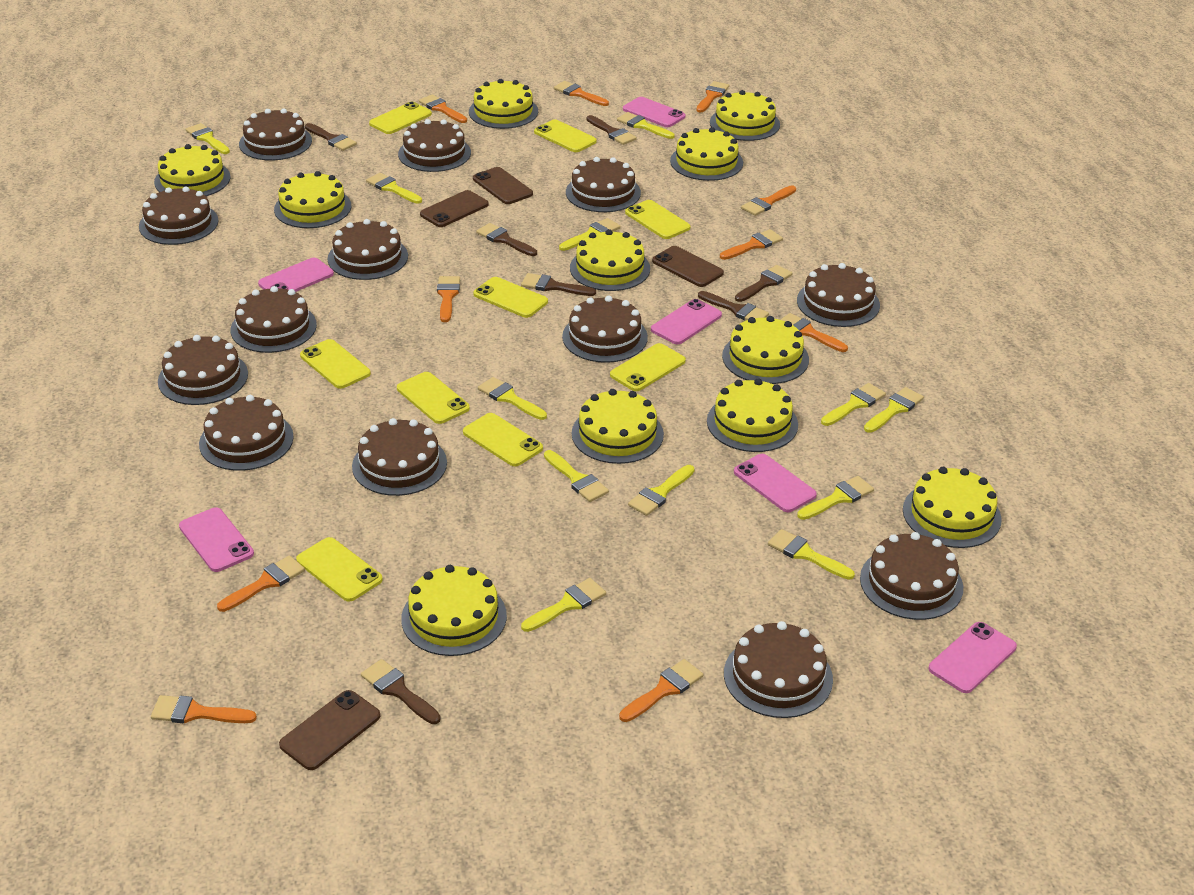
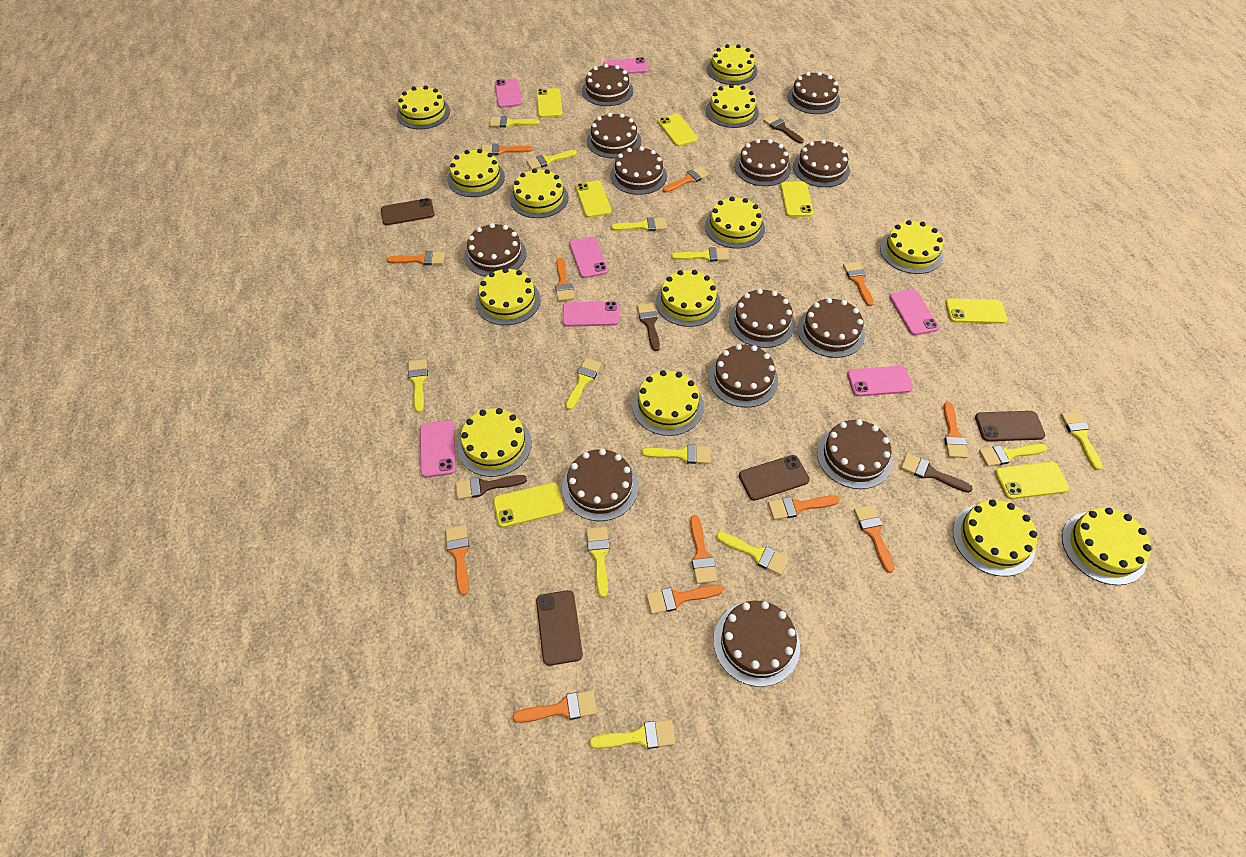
brown brush: [305,123,357,151] [361,659,441,724] [476,223,537,256] [521,273,596,296] [587,115,637,145] [698,291,769,320] [735,265,793,302] = 7 -> [455,475,527,500] [637,303,660,351] [763,114,804,144] [901,453,973,493] = 4
orange brush: [151,695,257,723] [217,555,305,612] [419,94,467,123] [437,276,460,322] [554,81,609,106] [619,659,704,722] [696,81,729,113] [720,229,783,260] [741,185,796,216] [780,313,848,352] = 10 -> [386,251,445,265] [445,525,469,595] [482,143,533,156] [513,690,597,723] [555,258,574,301] [646,585,723,614] [663,166,710,193] [690,515,717,584] [768,496,840,520] [843,262,874,306] [854,505,895,573] [943,402,968,458] = 12
pink phone: [179,507,254,572] [258,258,334,292] [623,97,685,127] [651,299,722,345] [734,454,817,512] [929,622,1017,693] = 6 -> [420,420,456,478] [495,78,522,108] [563,301,619,327] [569,236,608,278] [604,57,648,74] [847,366,913,396] [889,289,939,335] = 7
yellow cake: [154,144,231,196] [274,171,351,228] [401,565,507,656] [469,79,538,129] [570,229,650,291] [572,389,664,464] [670,127,743,181] [707,378,798,452] [710,90,780,141] [722,316,809,384] [903,467,1002,548] = 11 -> [397,85,450,129] [447,149,505,197] [457,408,532,477] [475,268,541,325] [510,168,568,218] [632,370,704,436] [656,270,720,327] [705,197,765,249] [706,84,759,128] [707,44,757,85] [880,220,943,274] [953,500,1037,576] [1062,508,1152,585] = 13
yellow phone: [296,537,383,602] [300,339,371,389] [369,102,432,134] [397,372,470,424] [463,413,543,466] [473,277,548,318] [534,119,597,152] [610,343,686,391] [625,200,690,239] = 9 -> [493,483,564,528] [536,88,563,118] [576,181,611,218] [658,114,698,147] [780,181,813,217] [945,298,1007,324] [995,462,1069,499] = 7

